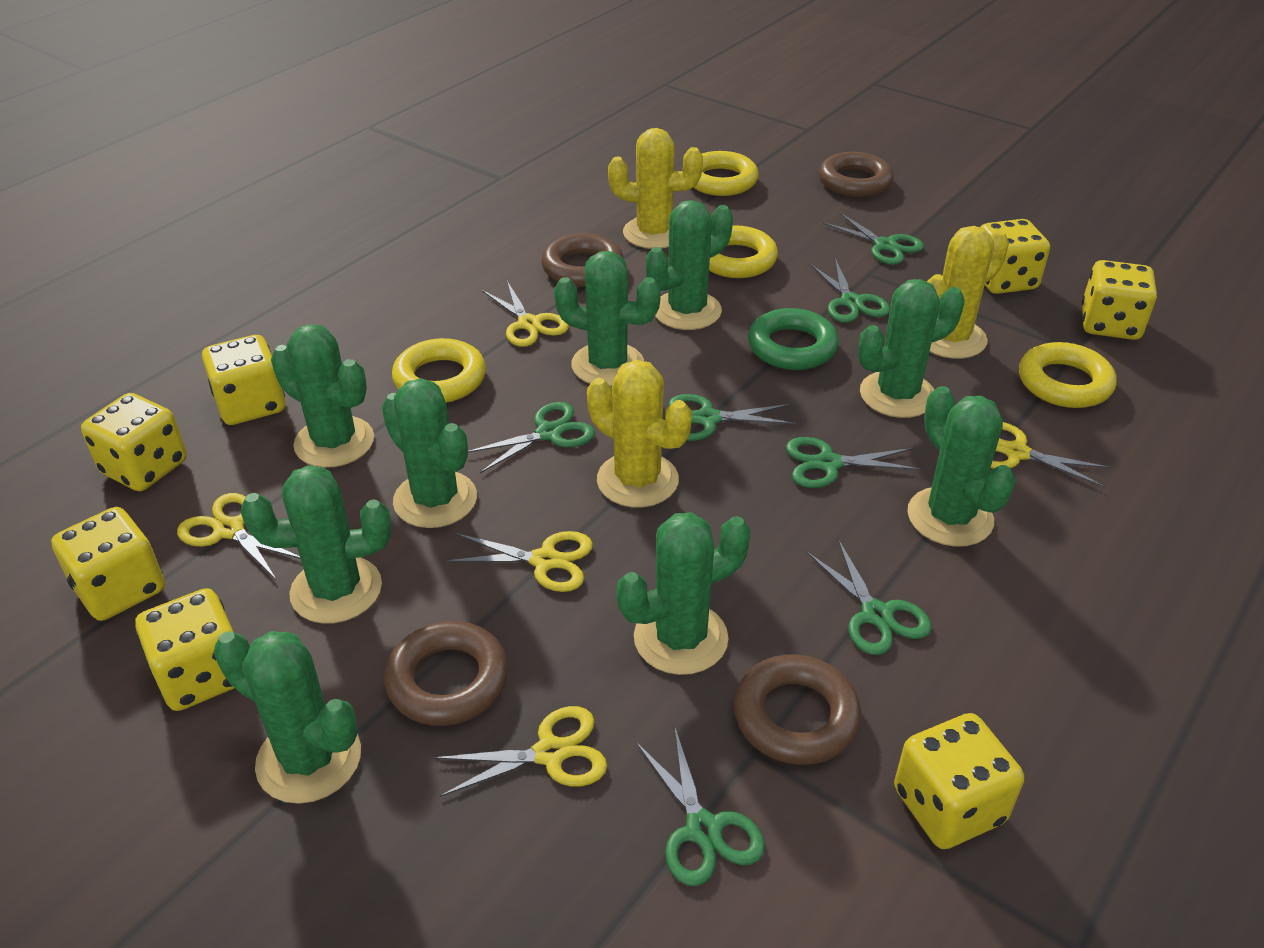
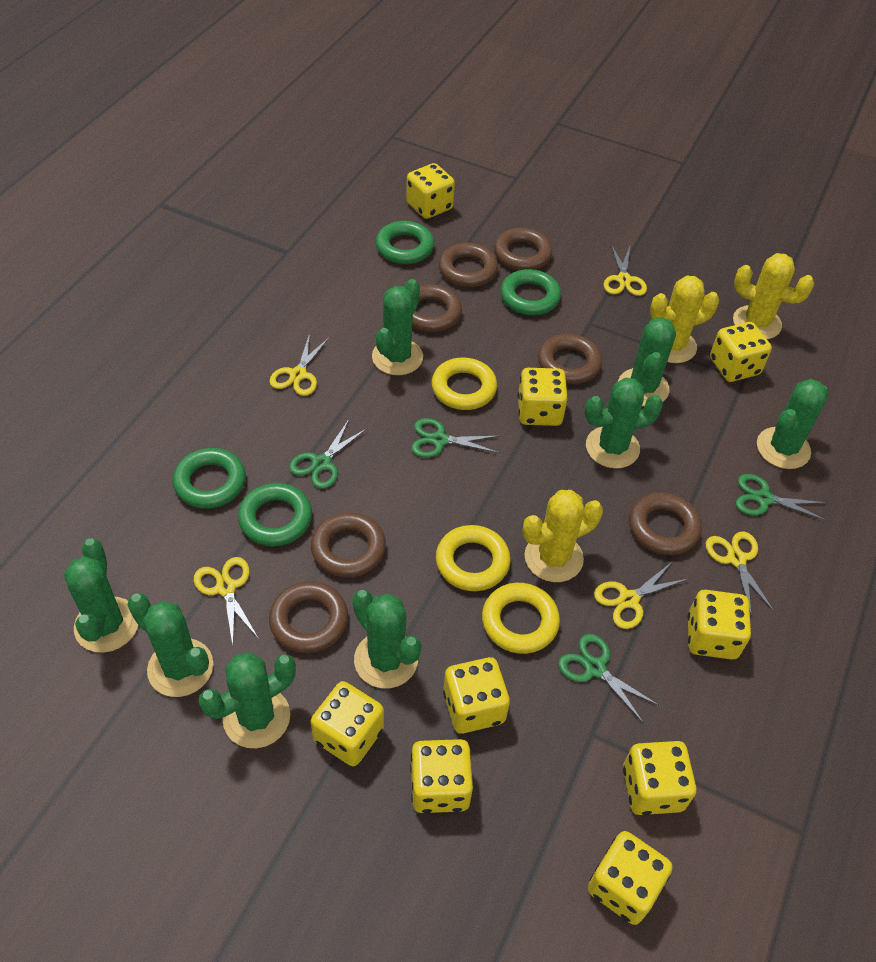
brown ring: [384,621,508,726] [541,233,624,287] [734,655,861,765] [819,152,894,197] = 4 -> [269,581,348,653] [311,512,386,578] [412,285,462,332] [439,243,498,287] [494,228,552,271] [538,334,602,384] [629,492,702,555] = 7
green cactus: [214,631,361,804] [241,465,391,624] [271,324,374,468] [382,378,477,528] [554,251,661,386] [616,512,751,675] [646,200,733,330] [858,279,964,418] [908,386,1016,547] = 9 -> [64,538,138,653] [127,593,213,697] [198,652,296,748] [353,590,422,688] [372,279,423,375] [585,377,663,468] [618,317,676,406] [757,379,829,469] = 8
green ring: [748,308,839,370] = 1 -> [173,448,246,508] [238,483,312,546] [376,221,434,264] [500,269,561,315] = 4
green scissors: [468,402,595,473] [635,728,765,886] [669,394,796,441] [786,437,921,488] [807,539,931,655] [810,259,890,323] [822,212,924,265] = 7 -> [289,419,367,489] [411,418,500,458] [558,634,660,722] [736,474,828,521] = 4
yellow dice: [51,507,165,621] [81,393,187,491] [135,588,234,711] [202,335,285,425] [894,713,1024,849] [981,219,1050,294] [1082,260,1157,340] = 7 -> [311,681,384,766] [406,163,455,219] [410,739,473,813] [443,657,510,734] [518,368,568,426] [588,831,673,925] [623,741,696,815] [687,590,751,660] [710,322,772,382] = 9
yellow ring: [392,338,486,403] [693,151,759,196] [709,225,778,278] [1019,342,1116,408] = 4 -> [431,358,497,410] [436,525,511,591] [482,583,560,654] = 3

